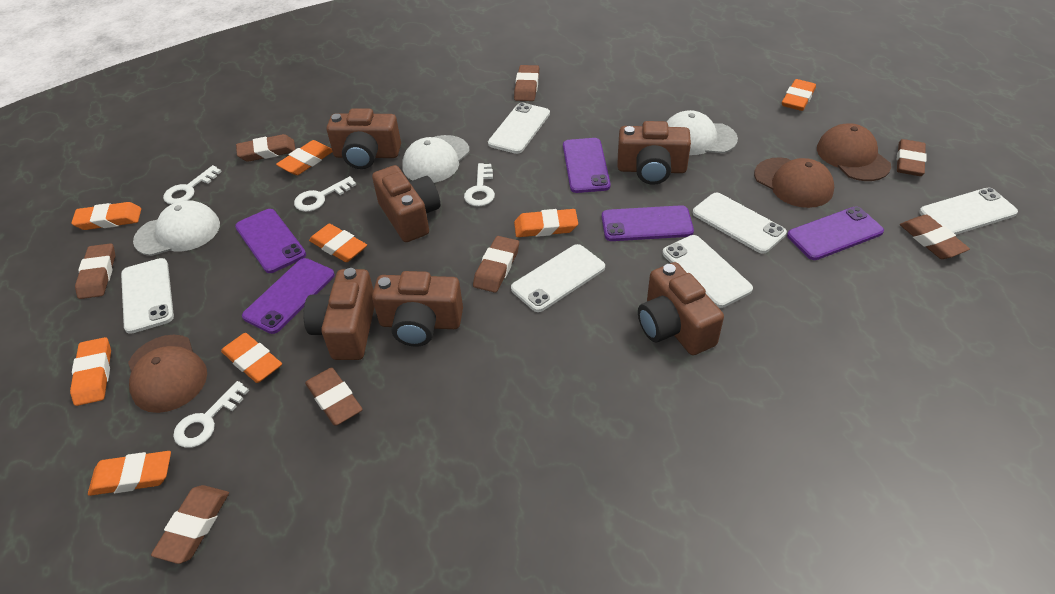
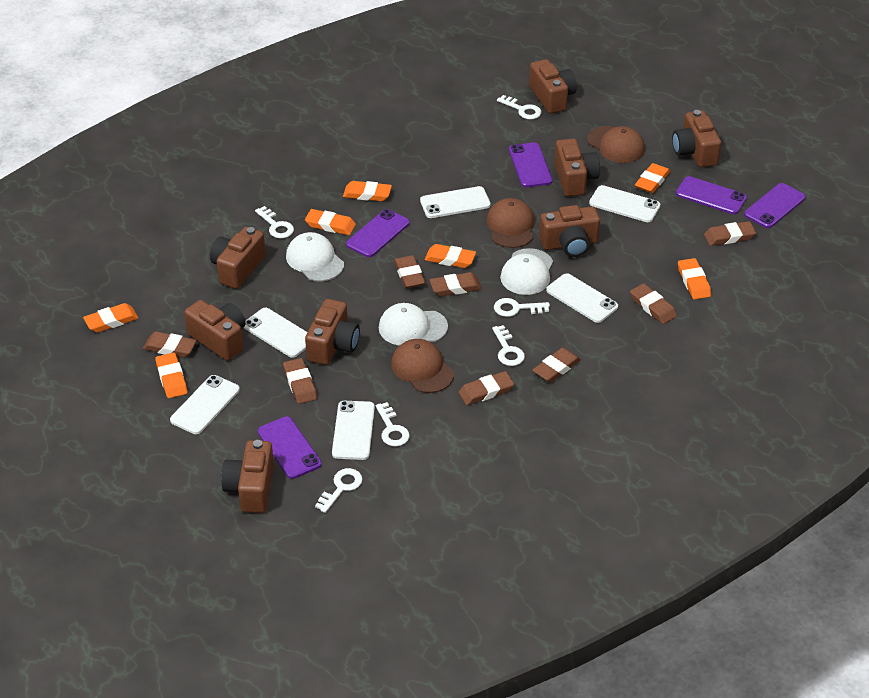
brown camera: [303,268,374,360] [327,108,401,169] [372,165,440,242] [372,271,463,347] [617,121,691,185] [638,262,724,355] = 6 -> [184,300,245,361] [210,227,266,289] [221,440,274,513] [305,299,360,365] [529,59,577,114] [539,205,600,257] [554,139,600,196] [672,110,721,167] = 8
orange eraser: [70,337,111,406] [71,202,141,230] [88,451,171,496] [221,333,282,383] [276,140,333,175] [309,224,367,262] [514,209,578,237] [782,79,816,111] = 8 -> [83,303,138,332] [155,353,188,398] [305,209,356,235] [343,181,392,201] [425,244,476,268] [635,163,670,193] [678,258,711,300] = 7
white key: [163,165,222,204] [173,381,249,448] [294,176,356,212] [464,163,495,207] = 4 -> [255,206,294,238] [315,468,363,513] [375,402,410,446] [492,325,525,366] [494,298,550,317] [497,95,541,119] = 6

